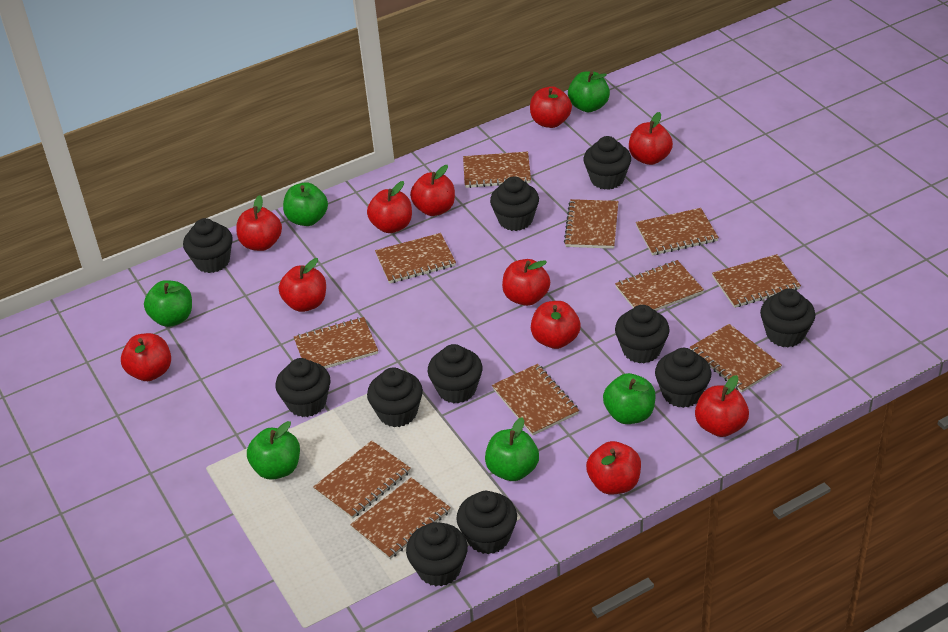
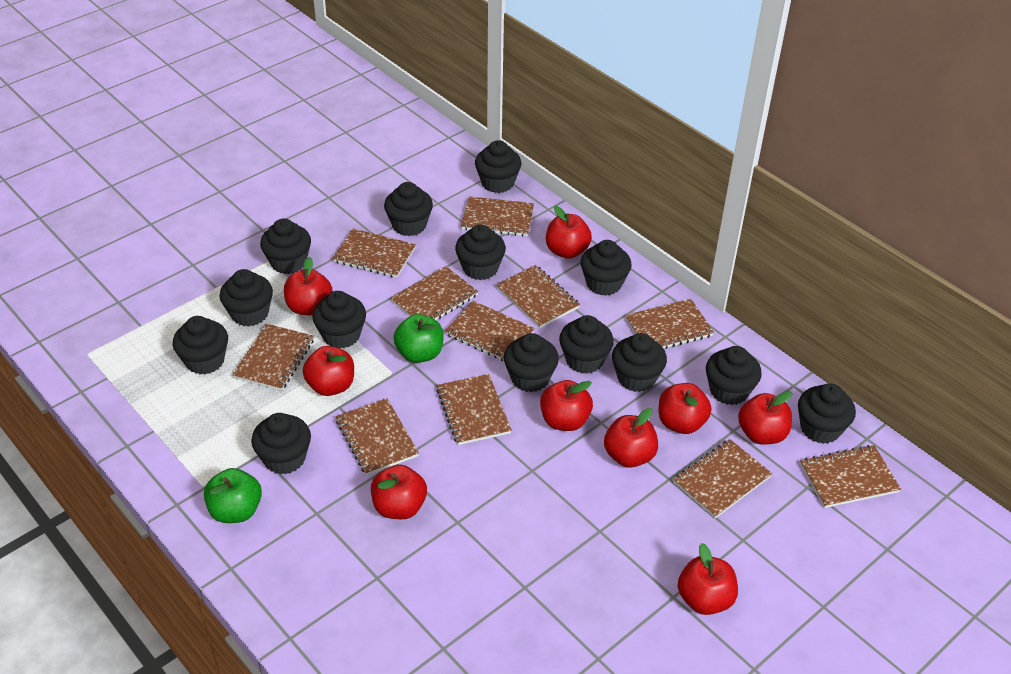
black cupcake: [183,218,233,273] [276,358,330,417] [367,368,423,427] [406,522,468,586] [428,344,483,404] [456,491,517,554] [490,176,539,231] [583,136,631,190] [615,305,670,363] [655,348,712,408] [760,289,816,347] = 11 -> [173,316,228,375] [220,269,273,327] [251,413,311,475] [260,218,311,274] [312,291,366,348] [384,182,433,236] [455,224,506,280] [475,140,521,193] [504,333,559,392] [559,315,614,374] [581,240,632,296] [612,333,667,392] [706,346,762,405] [798,383,856,444] = 14
green apple: [144,280,192,327] [247,421,300,480] [283,182,328,226] [485,417,539,481] [568,71,610,112] [603,373,656,424] = 6 -> [204,468,262,523] [394,314,444,363] = 2
red apple: [121,333,171,381] [236,195,282,251] [279,258,326,312] [367,181,412,233] [410,165,455,216] [502,259,550,306] [530,86,572,128] [531,301,580,349] [586,441,641,494] [629,112,673,165] [695,375,749,437] = 11 -> [284,257,332,315] [303,346,354,396] [371,465,427,519] [540,380,593,431] [546,205,592,259] [604,408,658,468] [659,383,711,434] [678,543,738,615] [738,391,792,445] = 9

